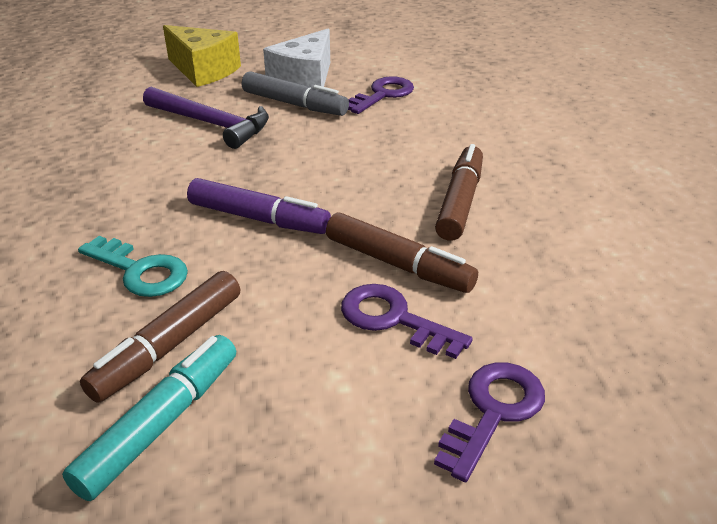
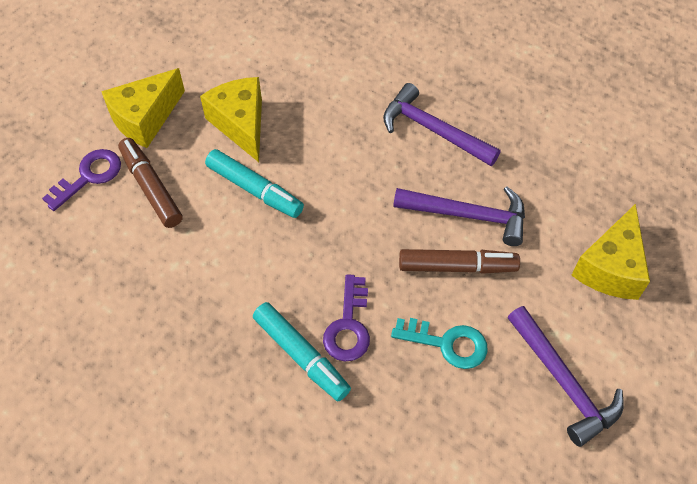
brown marker: [80,271,240,403] [326,212,478,293] [435,144,483,241] = 3 -> [118,138,183,228] [399,249,520,274] = 2
grey marker: [242,71,349,116] = 1 -> none = 0
purple hammer: [143,87,269,149] = 1 -> [383,83,501,166] [393,186,525,246] [508,306,624,447] = 3
purple key: [341,284,473,359] [348,76,414,114] [434,363,545,482] = 3 -> [42,149,121,211] [323,274,370,361] = 2
purple marker: [187,178,331,234] = 1 -> none = 0
turquoise marker: [62,335,236,501] = 1 -> [205,149,304,218] [253,302,351,401] = 2
white cheese: [263,28,330,87] = 1 -> none = 0
yellow cheese: [163,25,241,87] = 1 -> [101,68,185,148] [200,77,262,162] [571,204,650,300] = 3

